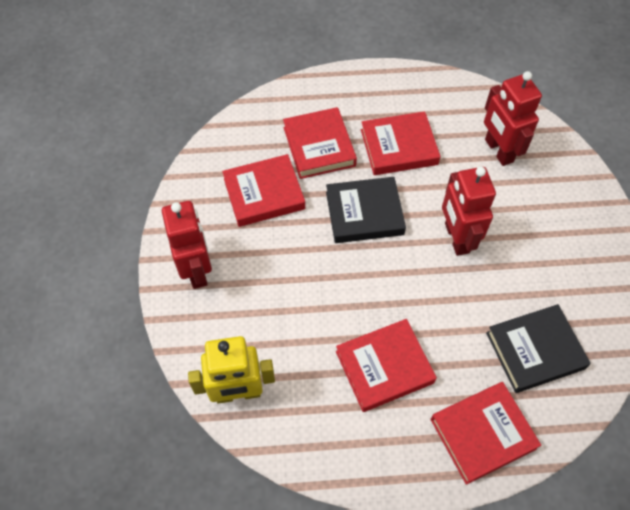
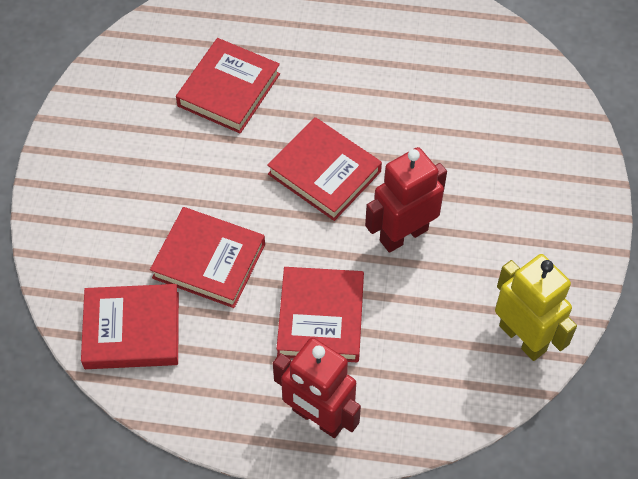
black book: [326,177,406,243] [486,304,591,393] = 2 -> none = 0
red robot: [162,201,212,289] [442,167,496,256] [484,71,542,166] = 3 -> [273,338,361,438] [365,147,447,253] = 2

